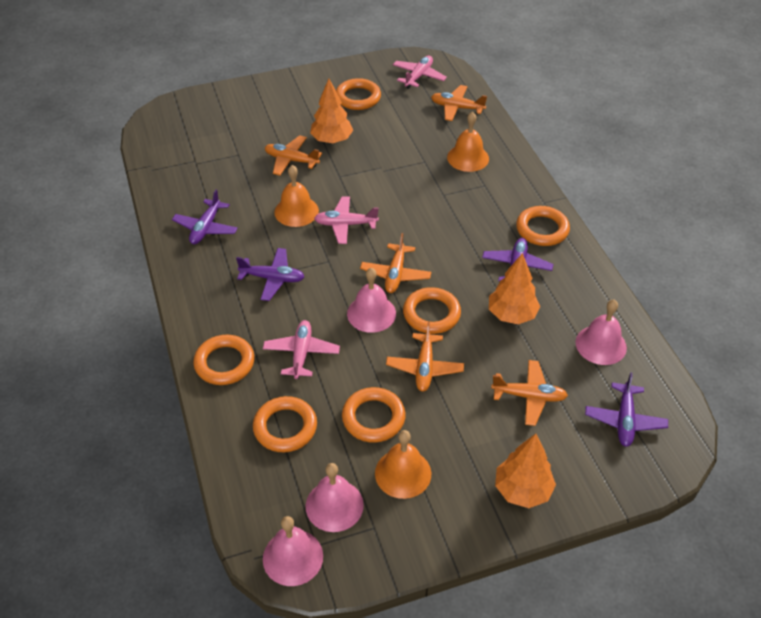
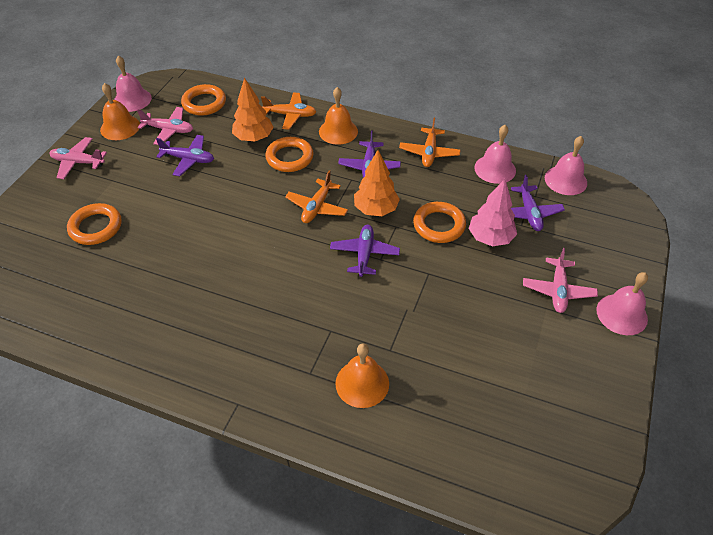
orange plane: [265,135,322,176] [360,233,431,293] [386,322,464,392] [431,85,487,121] [491,360,568,426] = 5 -> [261,92,316,130] [285,170,348,223] [399,118,460,167] = 3
orange ring: [193,335,254,385] [253,396,317,452] [336,78,381,110] [342,387,406,443] [403,287,461,334] [516,206,570,246] = 6 -> [67,203,122,245] [181,84,226,116] [265,137,314,172] [413,202,466,243] = 4
orange tree: [310,79,353,144] [489,253,540,324] [495,434,556,508] = 3 -> [232,77,274,141] [354,150,400,216] = 2
pink tree: none = 0 -> [469,179,517,246] = 1

